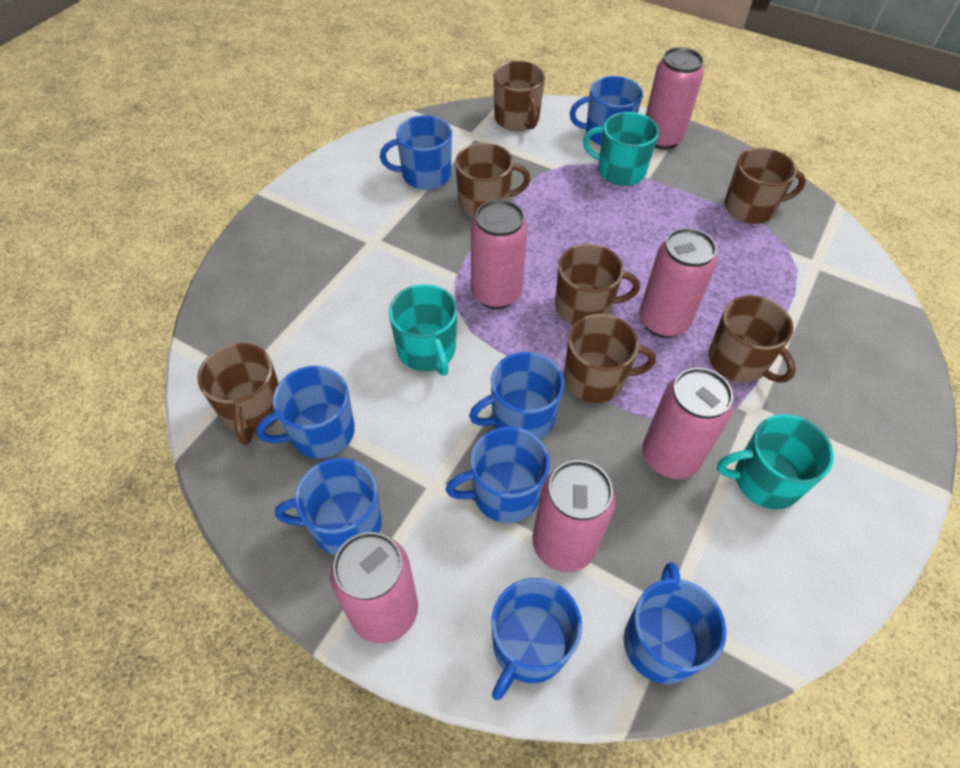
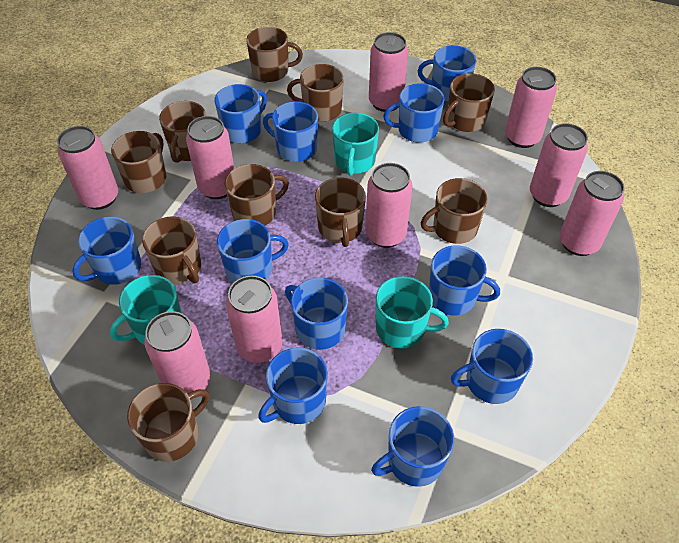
blue mug: [256,366,355,459] [275,458,382,556] [380,115,452,190] [446,427,550,523] [469,352,564,440] [491,578,582,700] [570,76,643,145] [624,562,726,684] = 8 -> [72,217,141,285] [214,84,267,143] [217,219,289,283] [258,348,328,424] [263,102,318,162] [285,277,348,350] [371,406,454,487] [383,83,444,143] [418,45,476,102] [429,246,500,315] [451,329,533,404] = 11
brown mug: [197,343,279,445] [455,143,531,218] [494,61,545,131] [555,244,640,325] [564,314,656,403] [708,295,796,383] [724,147,806,224] = 7 -> [111,131,166,193] [127,383,209,462] [142,216,201,285] [159,101,206,163] [225,164,289,225] [246,27,303,82] [287,64,344,122] [315,177,366,247] [421,178,488,244] [443,73,495,132] = 10
pink can: [330,532,418,643] [471,199,528,309] [532,460,615,572] [639,228,717,338] [642,367,733,479] [645,47,704,150] = 6 -> [57,126,118,210] [144,311,211,394] [186,116,234,199] [226,276,283,363] [365,163,413,248] [369,32,408,112] [505,67,557,148] [530,123,588,207] [560,171,625,256] = 9

